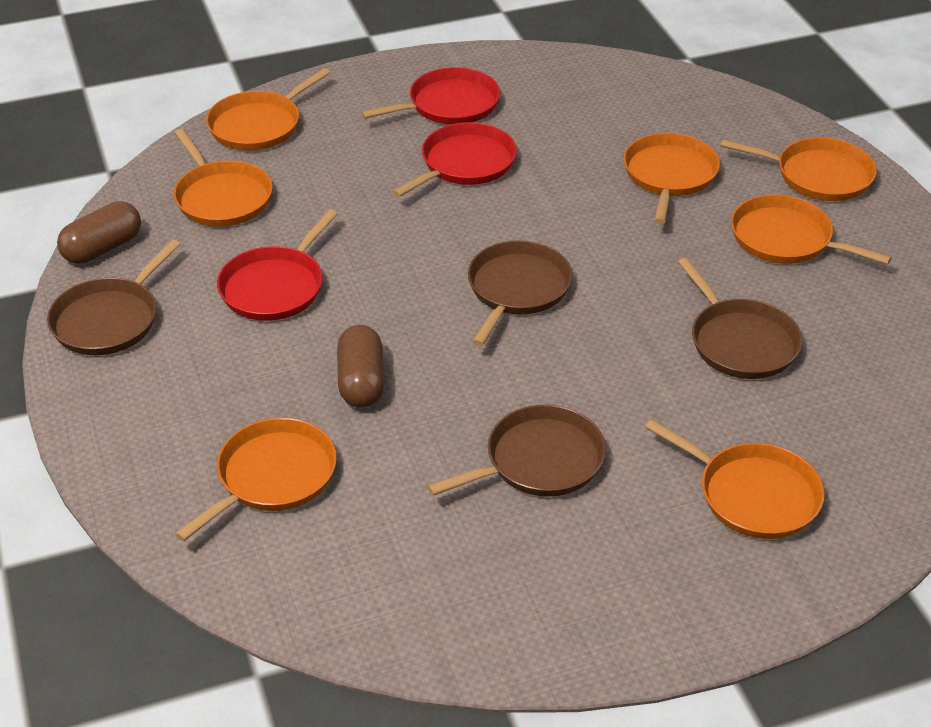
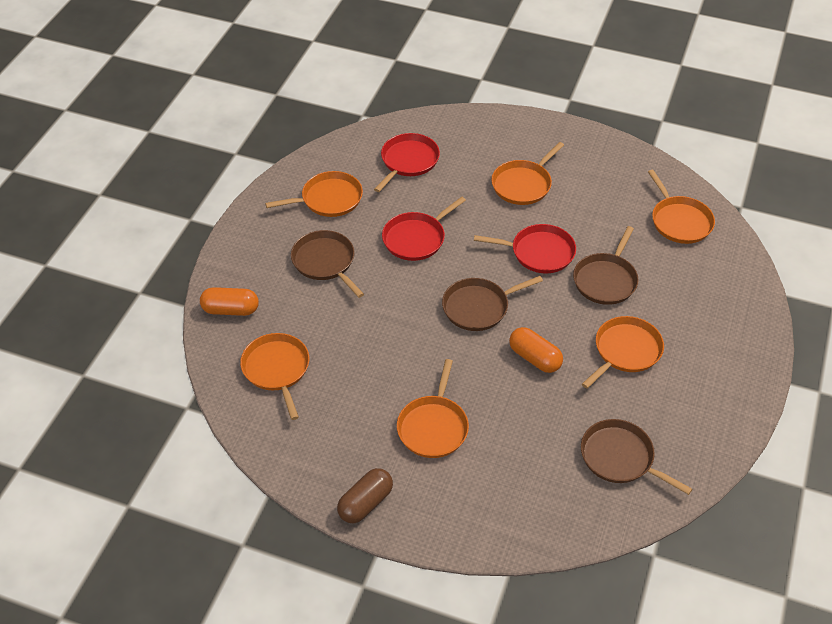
brown capsule: [57,201,141,264] [337,325,385,408] = 2 -> [337,468,393,523] = 1
orange capsule: none = 0 -> [200,287,259,316] [509,327,563,373] = 2
orange pan: [174,128,272,227] [175,418,337,541] [206,68,330,150] [624,133,720,224] [645,419,824,539] [720,137,877,201] [731,194,892,265] = 7 -> [240,333,309,420] [265,171,363,217] [397,359,469,458] [491,142,564,205] [582,316,664,388] [648,170,715,244] = 6

